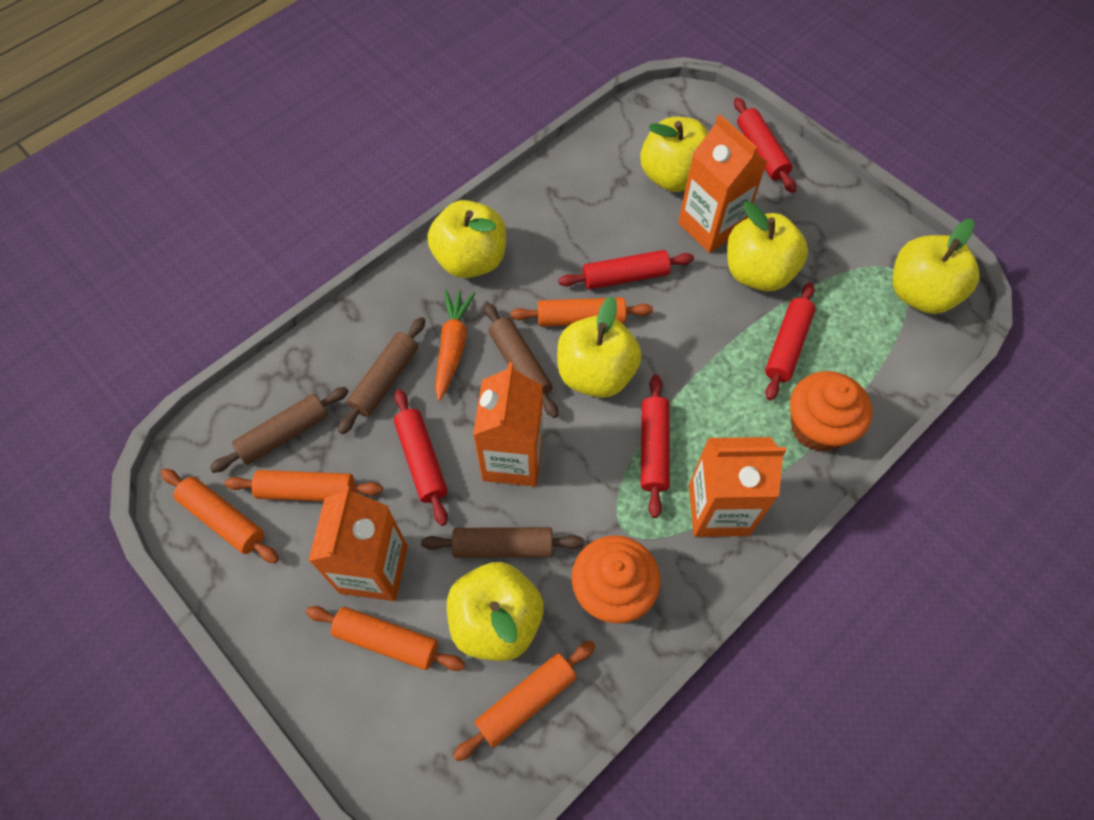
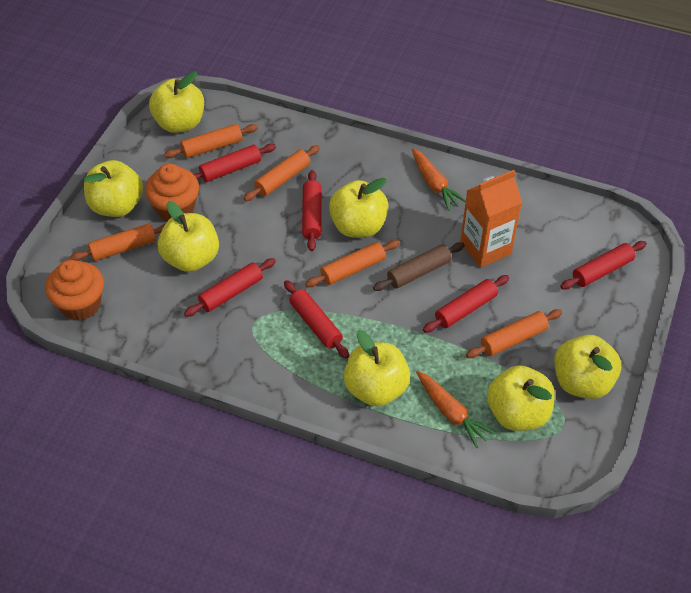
brown rolling pin: [210,387,349,473] [338,317,425,434] [421,527,584,558] [484,303,558,418] = 4 -> [373,242,465,291] = 1
orange carrot: [435,290,476,401] = 1 -> [412,148,466,211] [416,371,495,448] = 2
orange carton: [308,486,408,601] [473,362,543,487] [678,114,767,253] [689,437,786,537] = 4 -> [460,170,522,268] = 1
red rolling pin: [394,389,448,526] [558,250,694,289] [641,375,670,518] [734,98,796,193] [765,282,815,400] = 5 -> [184,258,276,317] [194,144,276,182] [284,280,349,359] [302,170,322,251] [423,275,509,333] [560,241,647,290] = 6
yellow apple: [427,200,506,278] [447,562,544,661] [557,296,642,398] [640,117,709,192] [727,202,808,291] [893,219,980,314] = 6 -> [84,160,143,217] [149,71,204,133] [158,201,219,272] [329,178,389,238] [344,330,410,406] [487,365,555,431] [554,335,621,399] = 7

